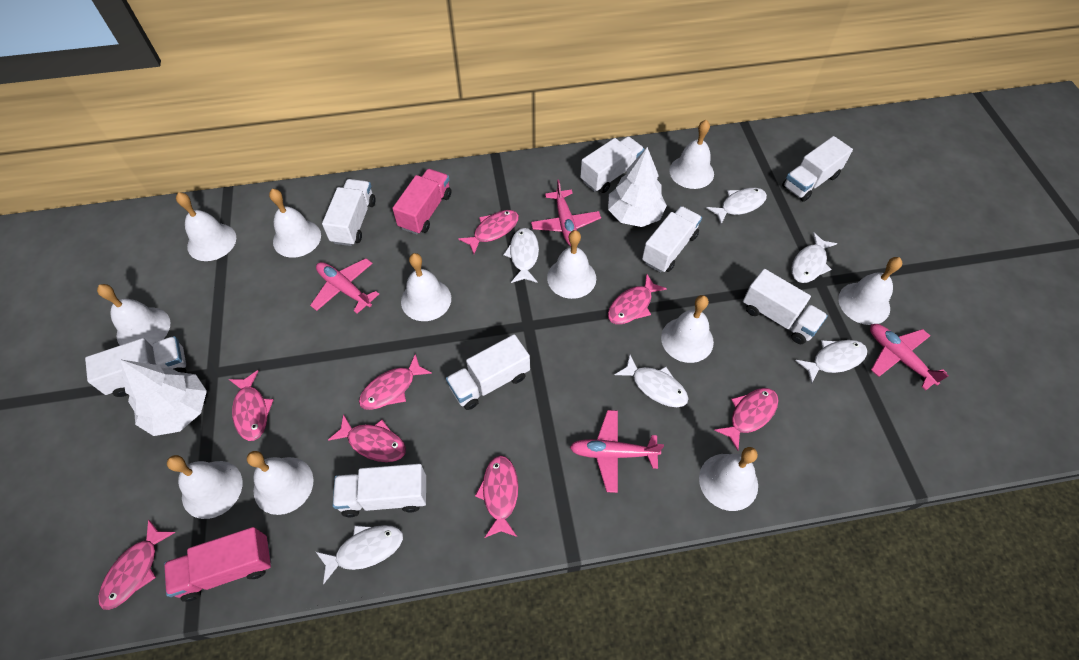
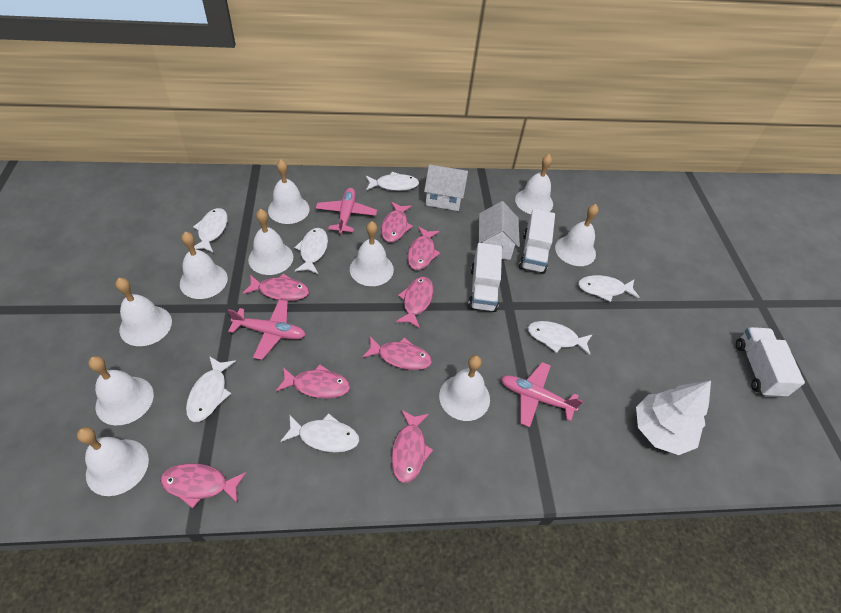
pink plane: [310,258,379,314] [531,180,601,246] [570,410,664,493] [870,324,949,391] = 4 -> [228,299,306,360] [316,188,377,234] [501,362,583,427] = 3
pink truck: [164,527,272,602] [392,169,451,235] = 2 -> none = 0
white bell: [97,284,170,346] [167,455,242,519] [176,192,236,261] [247,451,314,515] [269,189,321,258] [401,253,451,321] [547,230,596,299] [661,295,714,363] [669,120,714,189] [699,447,758,511] [838,257,902,325] = 11 -> [77,427,149,496] [88,356,154,425] [115,278,172,346] [180,232,228,299] [248,209,294,275] [268,160,310,224] [350,221,394,286] [439,355,490,421] [515,154,553,214] [555,204,598,266] = 10
white fish: [316,525,403,584] [503,228,539,283] [615,355,689,407] [706,188,767,224] [791,232,837,283] [795,340,867,384] = 6 -> [186,356,236,422] [193,208,228,253] [280,413,359,452] [294,228,328,274] [366,172,419,191] [528,321,593,355] [578,275,639,302] = 7
white house: none = 0 -> [424,164,468,211] [479,201,520,260] = 2
white tree: [120,360,207,436] [608,147,667,227] = 2 -> [636,380,711,455] = 1
white truck: [85,336,186,397] [322,179,376,246] [333,464,426,517] [446,334,530,410] [580,136,645,193] [642,206,702,273] [743,269,828,344] [782,136,853,202] = 8 -> [468,243,502,312] [519,209,555,274] [736,327,805,398] = 3

